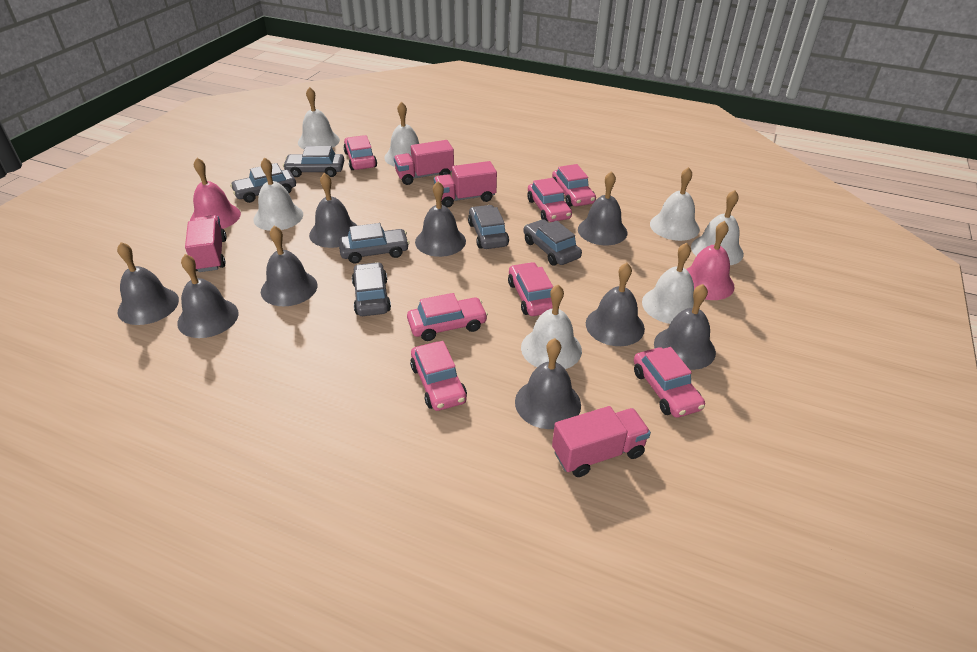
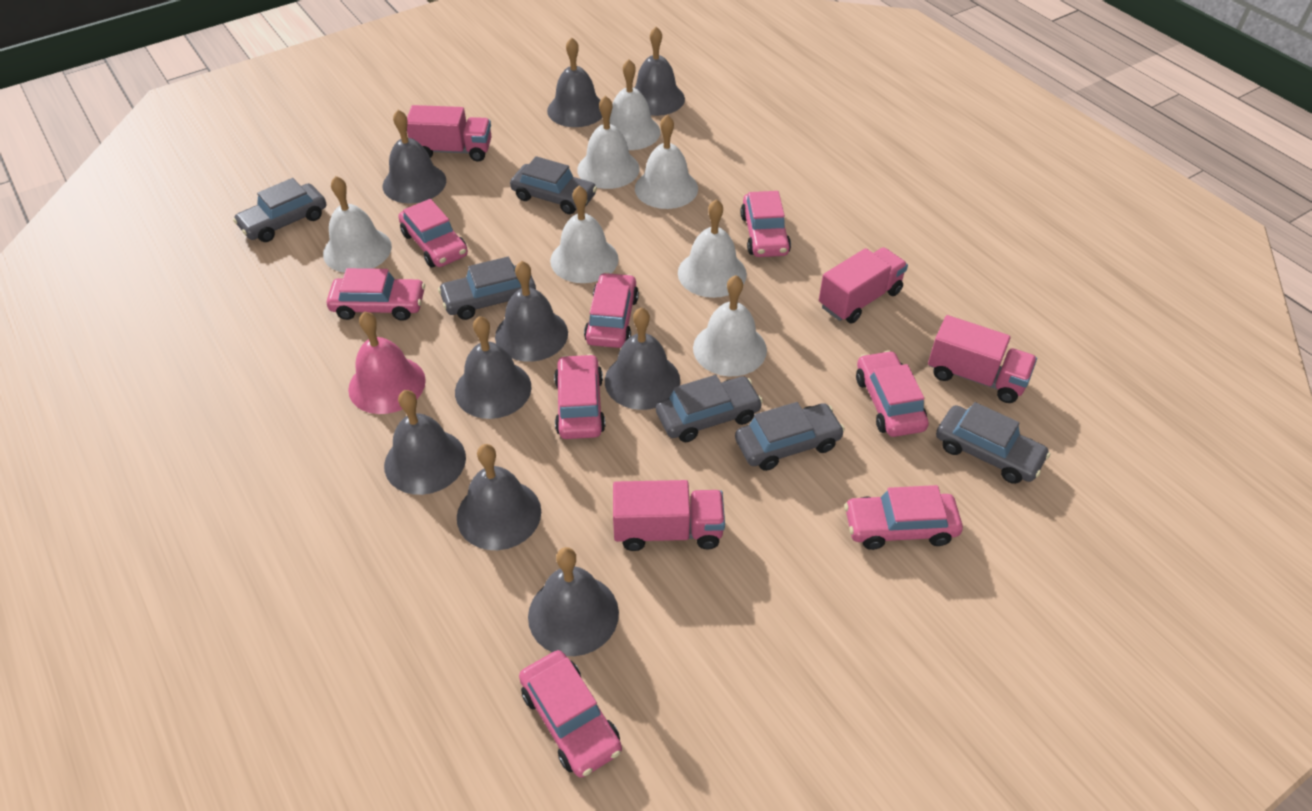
pink bell: [190,158,241,229] [686,221,735,300] = 2 -> [348,312,426,414] = 1
pink car: [343,135,377,170] [407,293,488,341] [410,341,467,411] [508,262,553,316] [527,178,572,222] [552,164,596,206] [634,347,705,418] = 7 -> [327,268,425,321] [398,199,468,267] [519,650,622,778] [554,354,605,439] [584,272,639,348] [740,191,791,257] [844,485,963,550] [856,351,929,437] = 8

